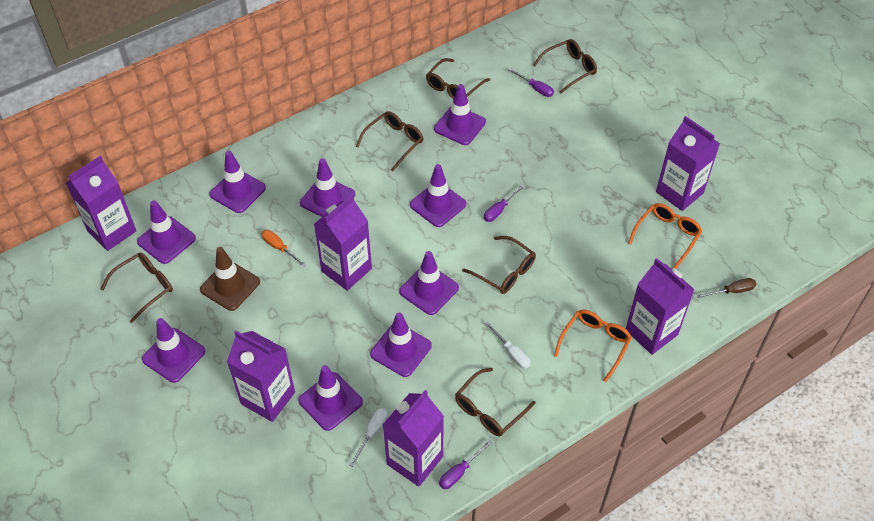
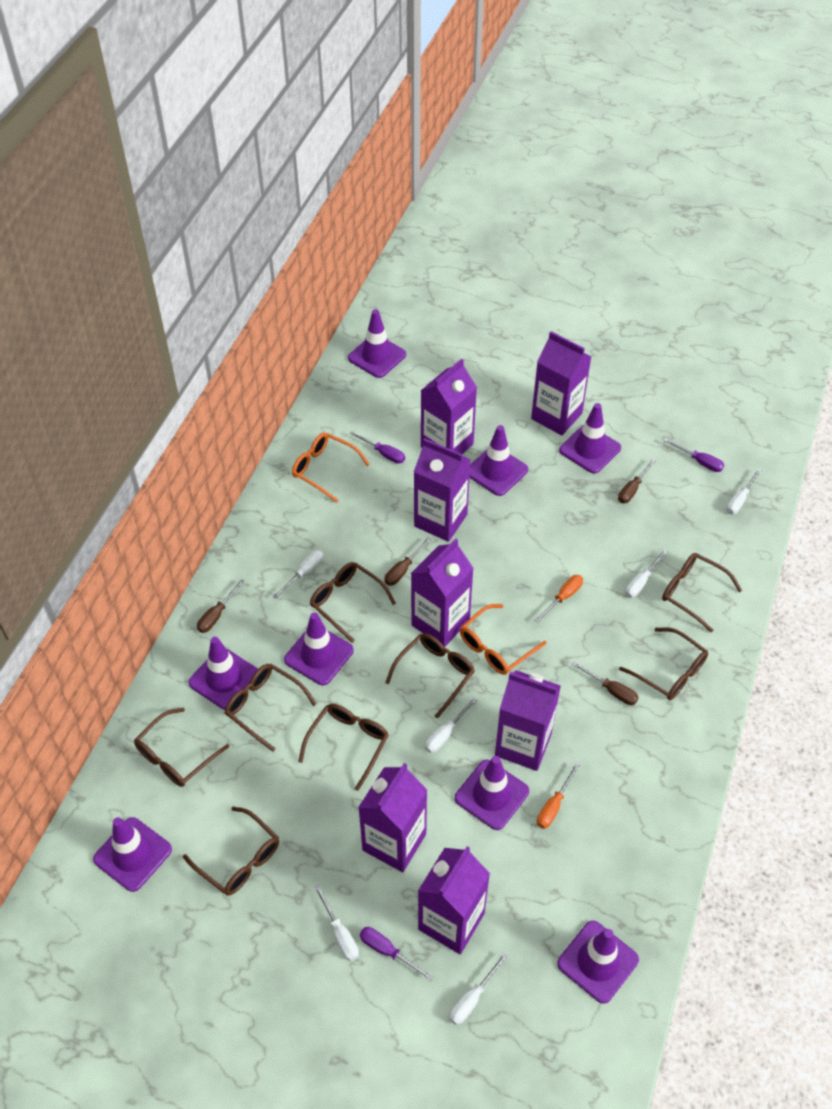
brown glasses: [101,253,173,323] [356,111,423,171] [426,58,490,99] [455,368,536,436] [462,236,536,294] [533,39,597,94] = 6 -> [134,707,229,787] [183,807,279,896] [225,664,316,751] [298,704,389,791] [310,562,396,643] [385,633,475,719] [619,627,708,700] [662,553,742,633] = 8
brown screwdriver: [696,278,756,298] = 1 -> [197,579,245,633] [384,537,431,586] [572,662,639,705] [618,458,656,503] = 4
brown traffic cone: [200,247,260,311] = 1 -> none = 0
orange screwdriver: [262,230,307,267] = 1 -> [535,575,583,623] [537,763,580,829] = 2
purple carton: [66,156,136,251] [227,331,295,422] [314,195,372,291] [383,390,444,487] [626,258,695,355] [656,116,720,211] = 6 -> [358,763,427,872] [411,539,474,647] [414,438,471,542] [418,846,490,954] [421,359,477,454] [495,670,561,771] [531,331,592,435] = 7
purple traffic cone: [137,200,196,264] [142,318,205,383] [209,151,266,213] [298,365,363,431] [300,158,355,217] [370,313,432,377] [399,251,459,315] [410,164,466,227] [434,84,486,145] = 9 -> [93,817,172,892] [188,637,258,710] [284,613,354,685] [348,309,406,378] [455,756,529,830] [469,425,528,496] [557,921,639,1004] [559,403,621,474] = 8
white screwdriver: [349,408,388,467] [485,321,531,369] = 2 -> [273,550,324,599] [314,885,359,961] [425,697,478,753] [449,953,508,1025] [625,549,667,598] [726,468,762,514] = 6

